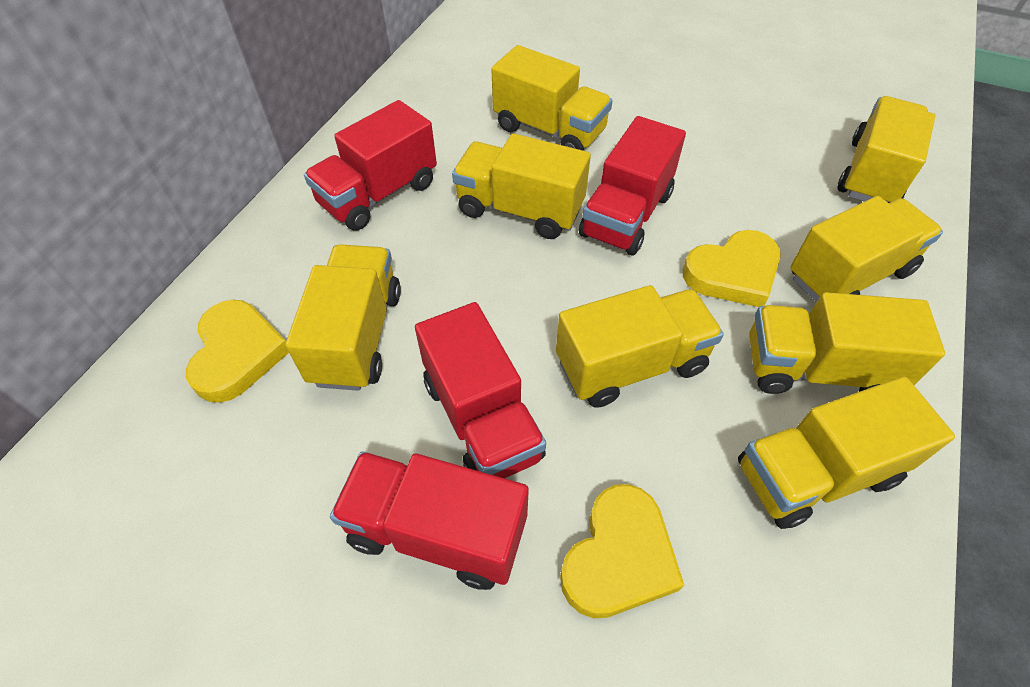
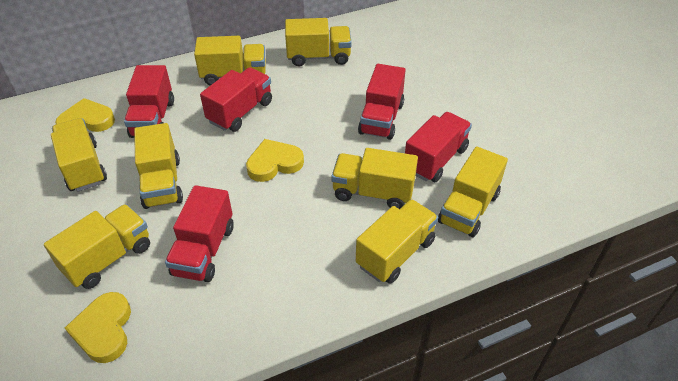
red truck: [304,100,437,231] [330,451,529,590] [415,302,546,478] [579,116,686,255] = 4 -> [124,65,174,138] [165,185,234,282] [200,67,272,132] [358,64,406,140] [405,112,472,182] = 5

